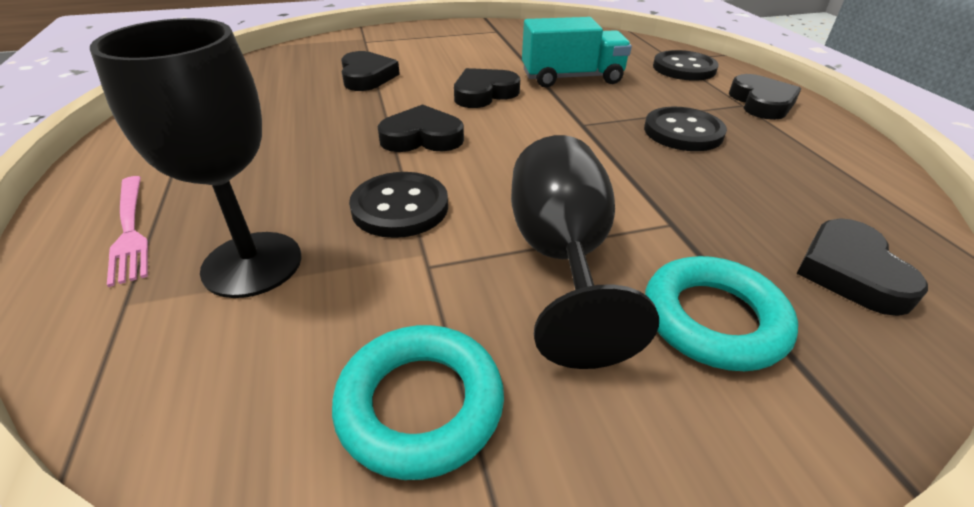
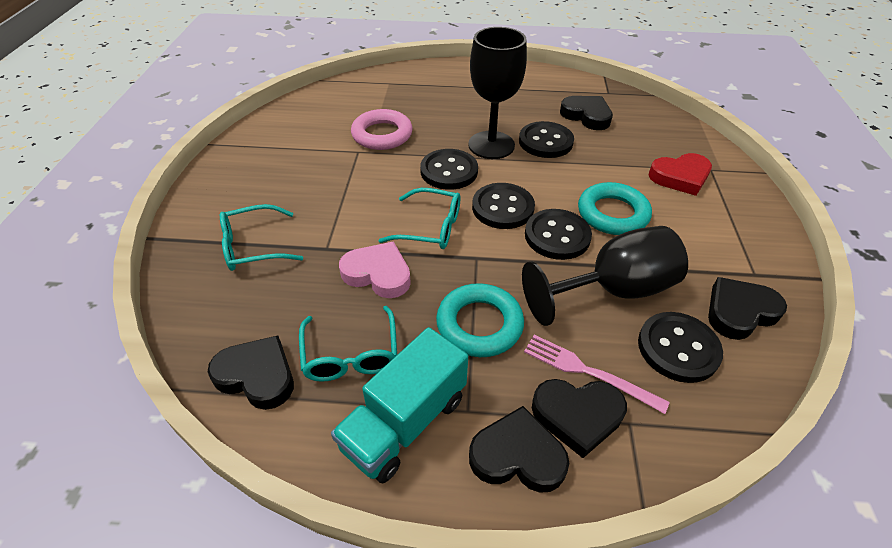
black button: [349,172,448,238] [644,107,727,151] [653,50,719,81] = 3 -> [420,149,478,190] [472,183,535,229] [519,121,574,158] [525,209,592,260] [638,312,723,383] = 5
pink heart: none = 0 -> [339,241,411,298] = 1
pink ring: none = 0 -> [351,109,412,150] = 1
red heart: none = 0 -> [649,153,712,196] = 1
turquoise glasses: none = 0 -> [220,204,303,271] [299,306,397,382] [378,188,460,249] = 3

